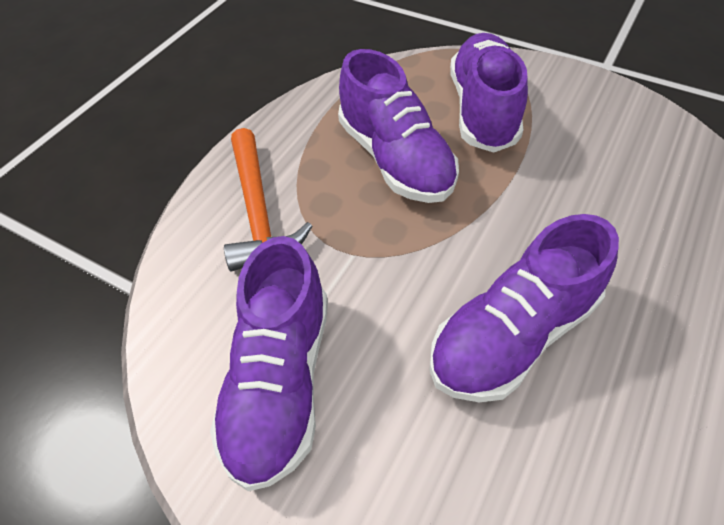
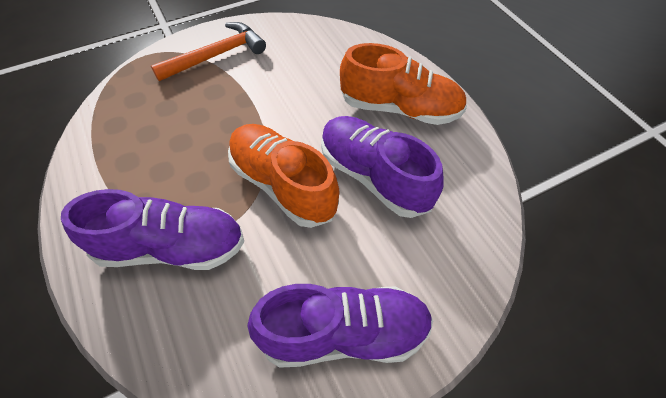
orange shoe: none = 0 -> [228,124,339,228] [340,43,467,125] = 2
purple shoe: [210,236,328,491] [338,49,459,203] [429,214,619,402] [450,33,528,152] = 4 -> [61,189,244,270] [248,284,433,368] [321,116,444,218] = 3

